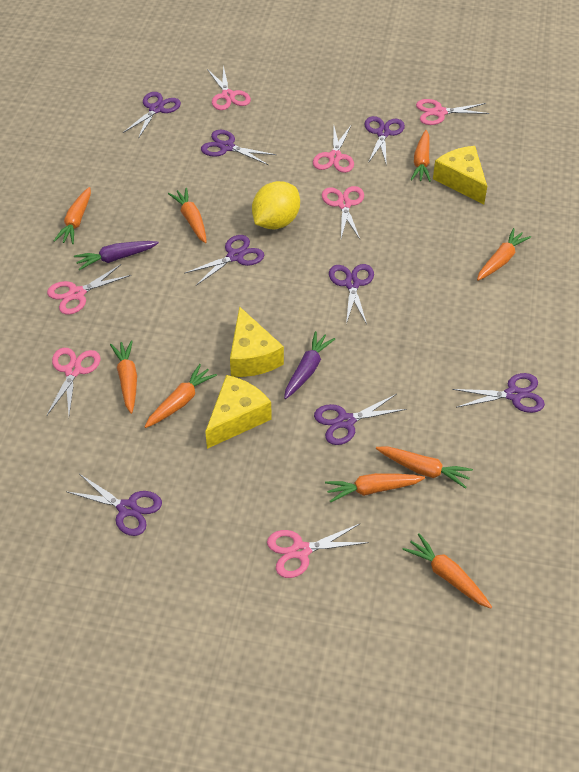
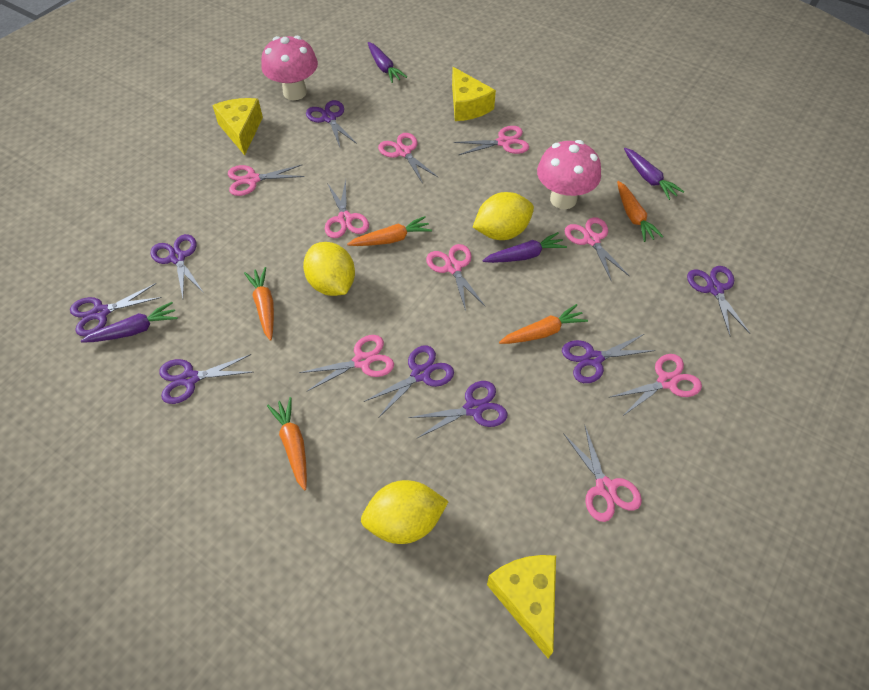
orange carrot: [54,187,91,244] [110,340,137,414] [145,364,217,428] [168,188,207,243] [325,473,425,503] [376,446,473,489] [402,533,492,609] [411,130,431,182] [477,228,531,281] = 9 -> [244,267,274,341] [267,397,307,490] [347,216,432,246] [499,304,588,344] [617,181,663,242] = 5
pink mushroom: none = 0 -> [261,36,318,100] [537,140,601,209] = 2
pink scissors: [47,264,131,315] [47,348,101,415] [207,65,251,110] [267,523,369,578] [313,126,354,173] [322,186,364,239] [416,99,490,125] = 7 -> [228,164,305,196] [299,335,394,392] [325,179,369,238] [378,133,439,184] [426,244,486,311] [454,126,529,155] [563,426,642,522] [565,217,629,282] [610,354,702,416] = 9
purple carrot: [74,241,159,270] [284,331,335,399] = 2 -> [81,302,178,343] [368,42,407,83] [482,232,567,263] [624,148,684,200] = 4
yellow lemon: [252,181,300,229] = 1 -> [303,242,355,296] [361,480,449,544] [473,192,534,240] = 3

